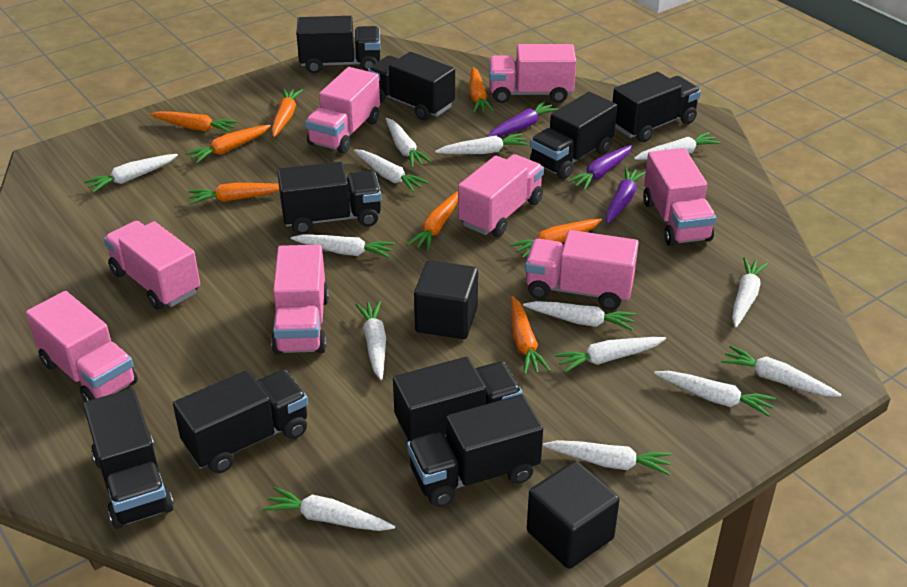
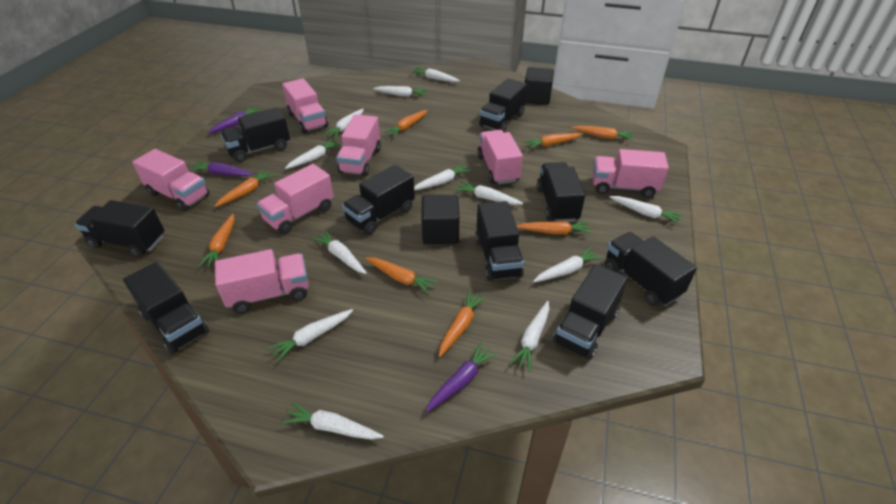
pink truck: [26,291,138,402] [104,221,200,310] [271,245,329,355] [305,67,380,154] [458,154,544,237] [489,44,576,103] [525,230,639,310] [643,148,716,246] = 8 -> [132,149,210,211] [215,249,309,314] [256,164,334,234] [282,78,328,134] [336,114,381,176] [477,130,523,184] [592,149,669,198] = 7
white carrot: [84,154,178,193] [263,487,395,531] [291,234,395,258] [354,149,429,193] [355,301,386,380] [386,118,432,168] [435,133,529,154] [523,301,636,331] [543,440,672,475] [554,337,666,373] [634,132,721,160] [654,371,776,417] [721,345,842,397] [732,257,768,328] = 14 -> [268,309,353,362] [281,402,384,440] [285,139,341,169] [312,230,367,274] [324,109,364,138] [373,86,427,97] [411,67,460,82] [414,163,472,191] [455,181,523,205] [509,301,550,371] [533,247,603,282] [609,196,683,225] = 12

